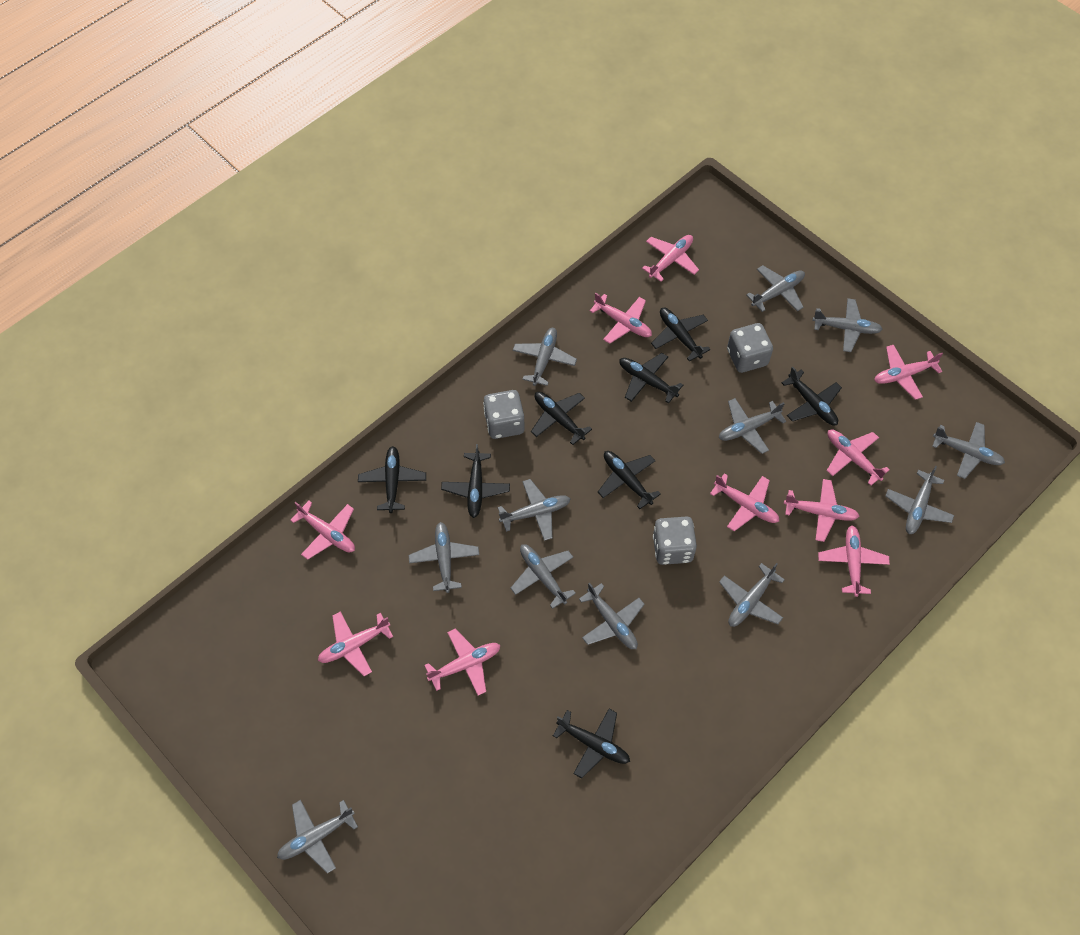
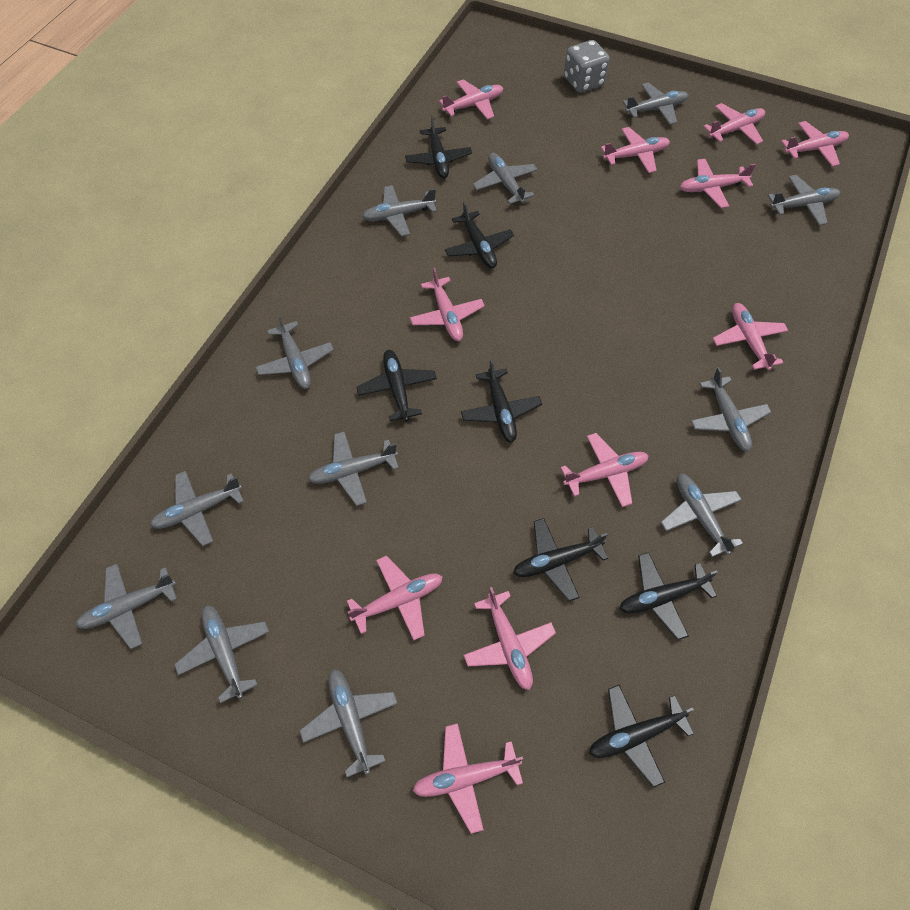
black plane: [358,446,426,513] [441,444,510,518] [531,392,592,445] [553,709,630,778] [598,451,661,509] [619,353,683,403] [651,308,711,362] [781,367,842,426] = 8 -> [356,350,437,422] [405,115,472,178] [445,201,514,268] [461,359,542,443] [513,518,608,602] [589,685,694,788] [620,552,718,640] = 7
grey dice: [483,390,525,439] [653,516,697,565] [727,323,773,373] = 3 -> [564,40,610,93] = 1
pink plane: [290,501,355,560] [318,611,393,676] [424,629,501,695] [590,293,652,344] [642,235,699,282] [710,474,779,531] [784,479,859,542] [818,525,890,597] [827,430,890,486] [874,345,943,400] = 10 -> [347,555,443,640] [410,267,485,341] [412,723,523,834] [439,79,503,120] [464,587,556,690] [560,433,649,507] [601,127,670,173] [680,159,756,208] [703,103,765,145] [713,303,788,371] [781,121,849,167] = 11

